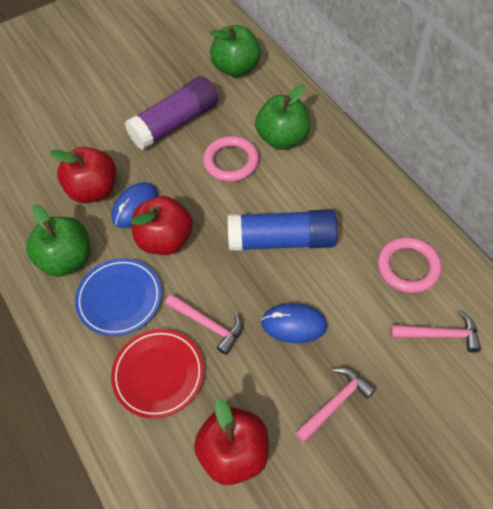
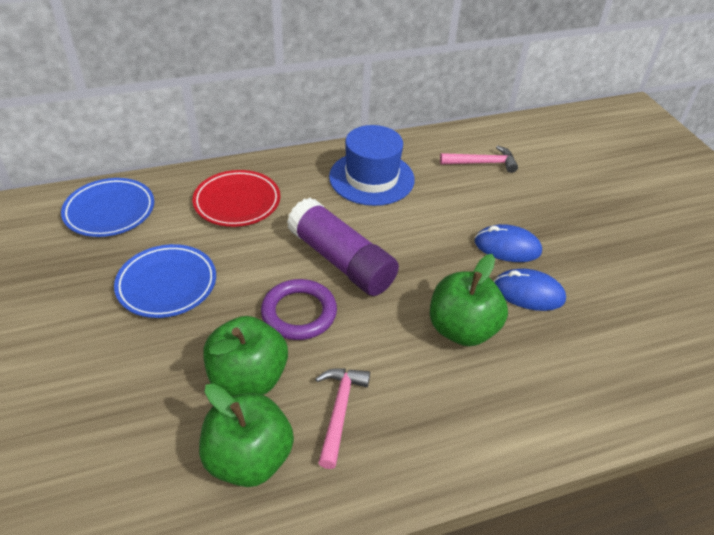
blue glue stick: [228,209,338,251] = 1 -> none = 0
blue hat: none = 0 -> [329,125,415,206] = 1
blue plate: [75,258,162,336] = 1 -> [61,178,154,237] [114,244,216,318] = 2
pink hammer: [165,294,243,355] [294,367,376,443] [390,311,481,353] = 3 -> [315,368,370,469] [440,145,518,173] = 2
pink ring: [203,136,259,182] [377,237,442,293] = 2 -> none = 0
purple ring: none = 0 -> [261,279,337,340] = 1
red apple: [49,147,116,203] [131,196,193,255] [194,398,269,485] = 3 -> none = 0

